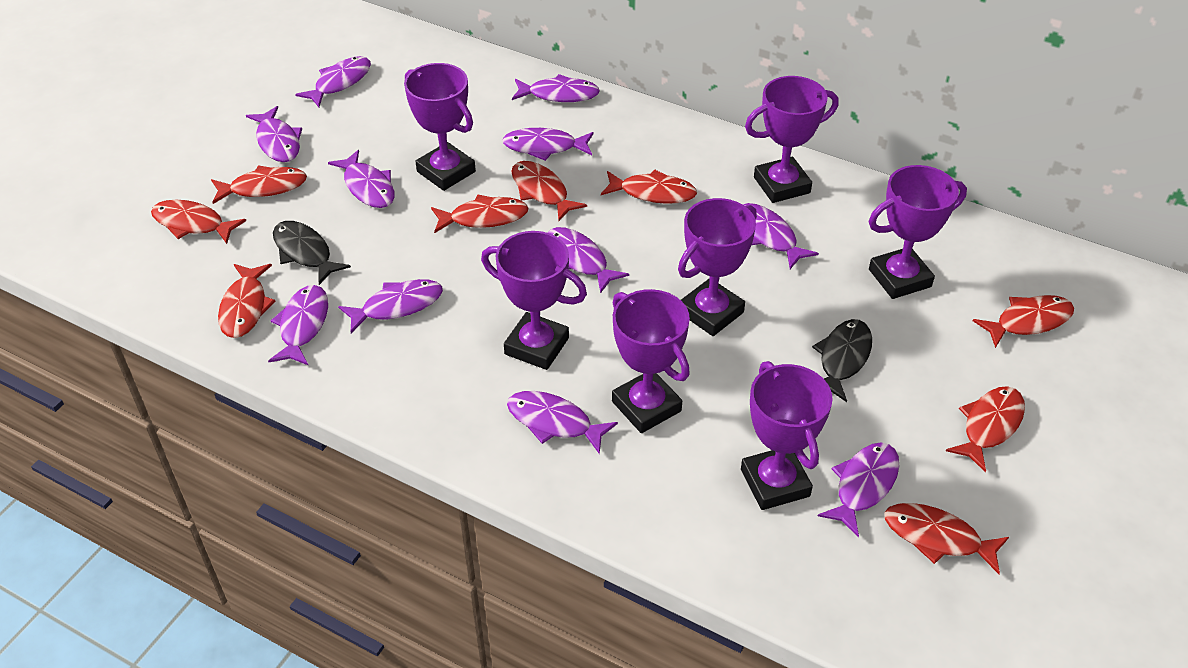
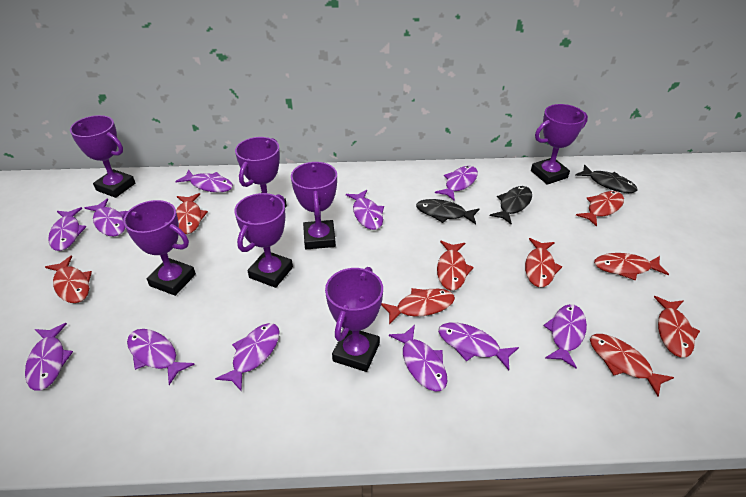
black fish: [273,221,351,285] [812,319,872,402] = 2 -> [416,199,480,224] [490,186,532,225] [575,165,638,193] = 3

